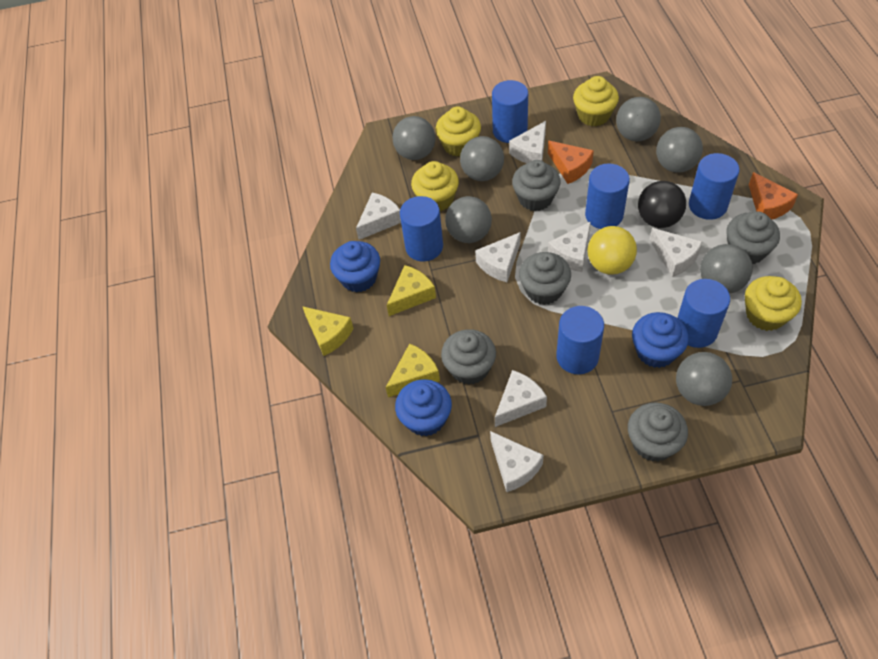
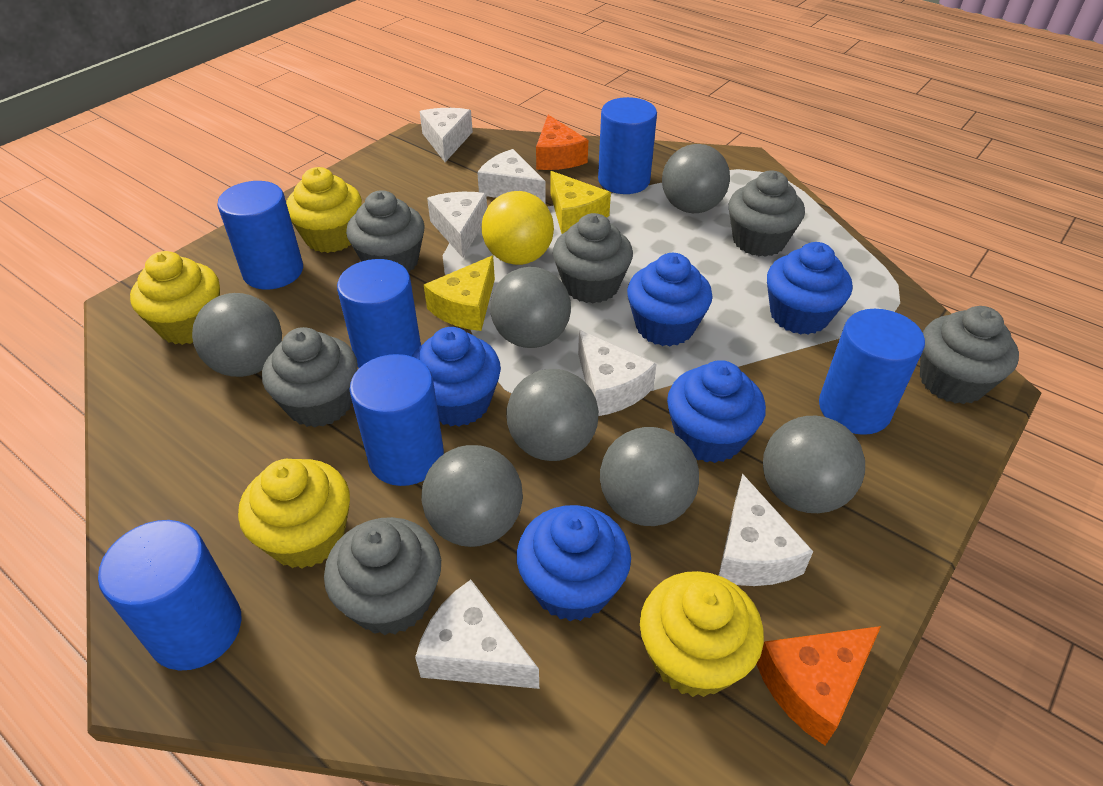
black ball: [638,181,686,228] = 1 -> none = 0
blue cupcake: [330,241,380,293] [395,379,452,437] [632,312,689,368] = 3 -> [411,327,501,427] [517,505,631,621] [627,253,713,346] [667,360,766,463] [767,242,852,335] = 5
grey cupcake: [441,329,496,385] [512,160,561,211] [519,252,571,305] [628,402,688,462] [727,211,780,264] = 5 -> [262,327,358,427] [324,517,441,636] [346,190,425,273] [553,213,633,303] [729,171,805,257] [920,306,1019,404] = 6
white cheese: [356,192,401,240] [475,232,520,282] [490,431,544,492] [495,370,547,427] [509,121,546,163] [548,221,591,272] [649,228,702,277] = 7 -> [415,580,539,689] [420,108,473,162] [427,192,487,258] [477,149,546,204] [578,330,657,416] [718,473,813,586] = 6
yellow cheese: [302,306,353,356] [386,343,440,397] [387,265,436,316] = 3 -> [424,256,495,331] [550,171,611,234] = 2

